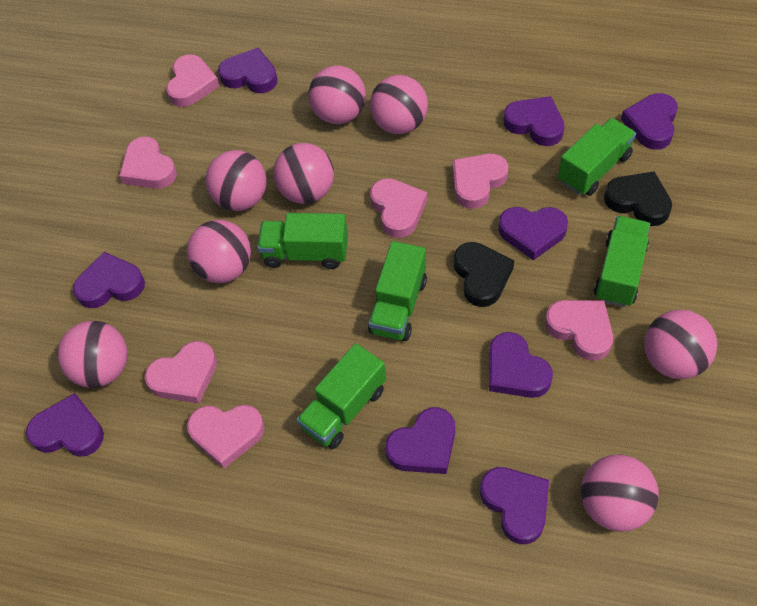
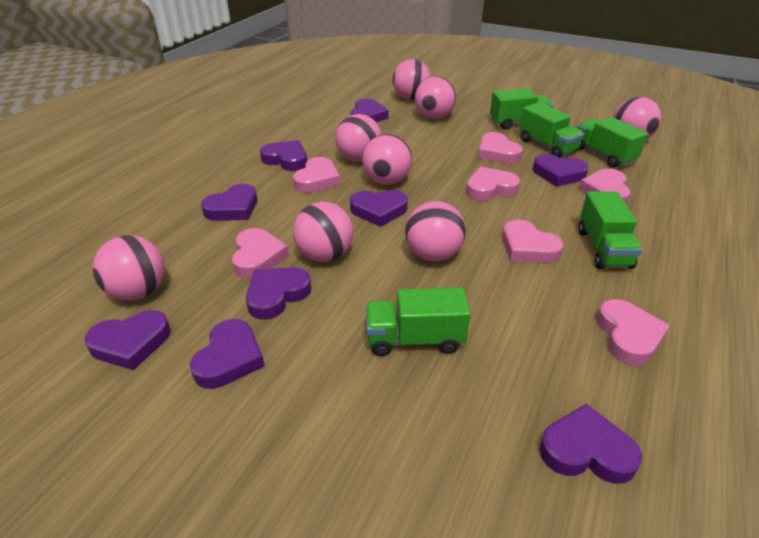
black heart: [454,242,514,307] [604,171,672,226] = 2 -> none = 0

